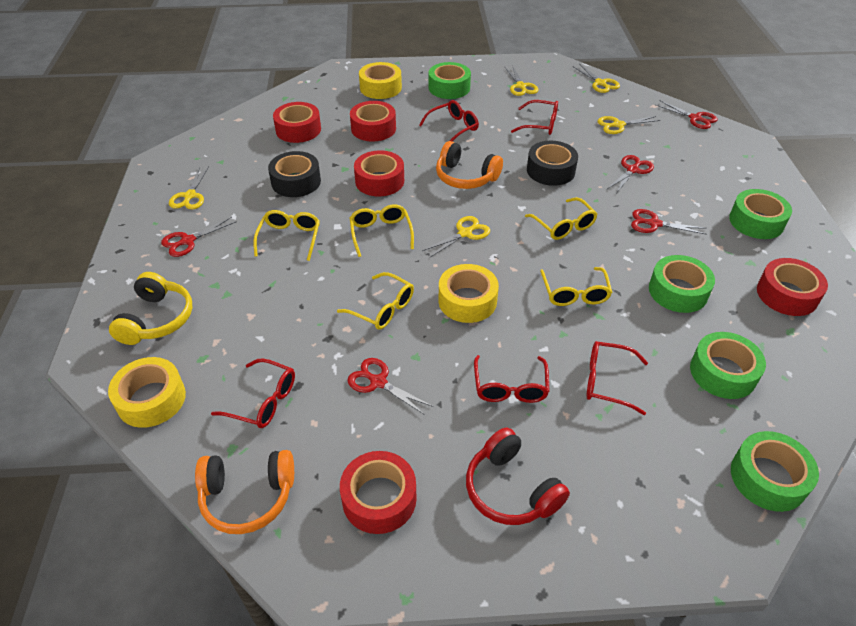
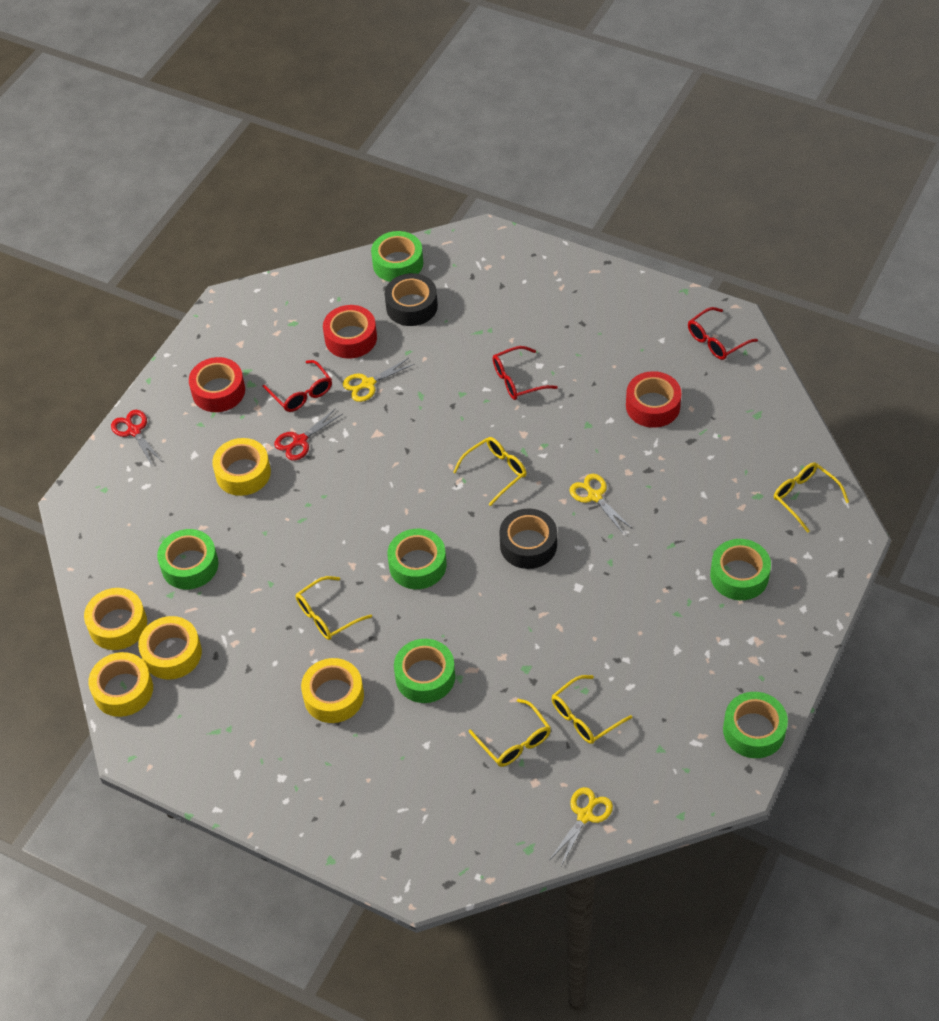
green tape: [429,62,471,99] [649,255,715,313] [690,332,766,399] [729,189,792,239] [731,431,819,512] = 5 -> [157,529,218,589] [371,231,423,282] [387,529,446,589] [394,639,455,703] [710,539,771,600] [723,692,788,758] = 6
orange headphones: [195,450,294,534] [436,141,503,189] = 2 -> none = 0
red glasses: [211,358,295,428] [419,100,479,142] [474,355,550,403] [511,100,558,135] [586,341,648,415] = 5 -> [262,360,332,412] [493,346,558,400] [688,307,758,360] = 3
red headphones: [466,428,570,525] = 1 -> none = 0
red scissors: [161,217,237,257] [347,358,433,415] [607,155,654,193] [631,209,707,235] [656,101,717,129] = 5 -> [111,410,162,467] [274,408,342,461] = 2
red tape: [273,102,321,143] [340,451,417,534] [350,101,396,142] [354,150,404,196] [757,258,828,316] = 5 -> [189,357,245,412] [323,305,377,359] [626,371,681,428] = 3
yellow headphones: [109,272,193,345] = 1 -> none = 0
yellow scissors: [169,166,209,209] [422,216,490,258] [505,65,538,96] [574,64,620,93] [598,116,660,134] = 5 -> [343,358,414,402] [550,787,613,866] [569,474,633,533] = 3
yellow tape: [108,357,186,428] [359,62,402,99] [438,264,499,323] = 3 -> [84,588,147,650] [88,652,153,717] [138,616,202,680] [212,438,271,496] [301,658,364,723] = 5

